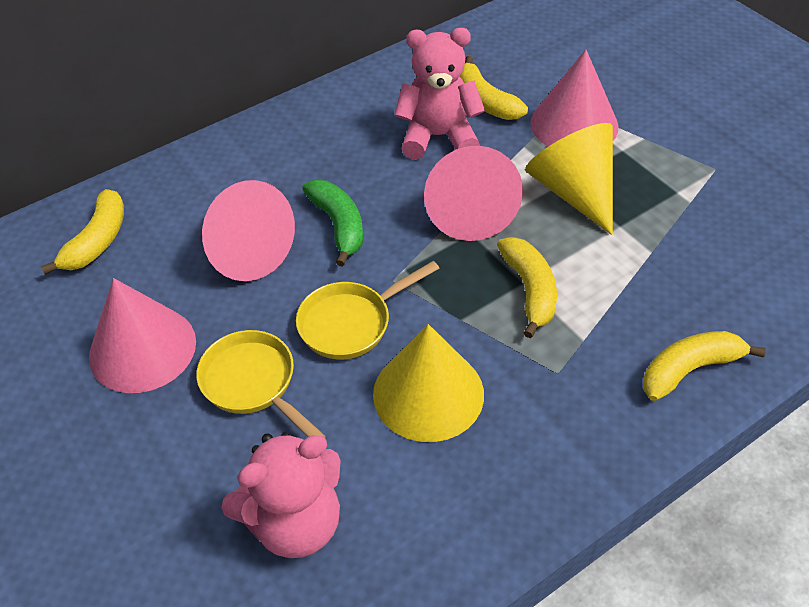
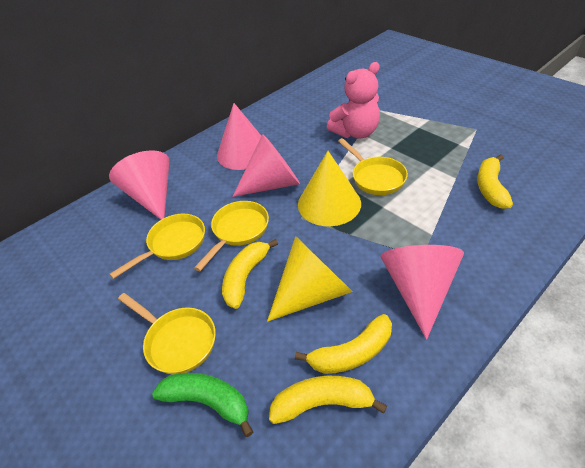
pink teddy bear: [221,432,341,558] [394,28,485,159] = 2 -> [327,62,380,138] = 1
yellow pan: [196,330,326,437] [296,261,439,359] = 2 -> [109,214,205,279] [118,293,216,375] [194,201,269,271] [338,138,408,195] = 4

